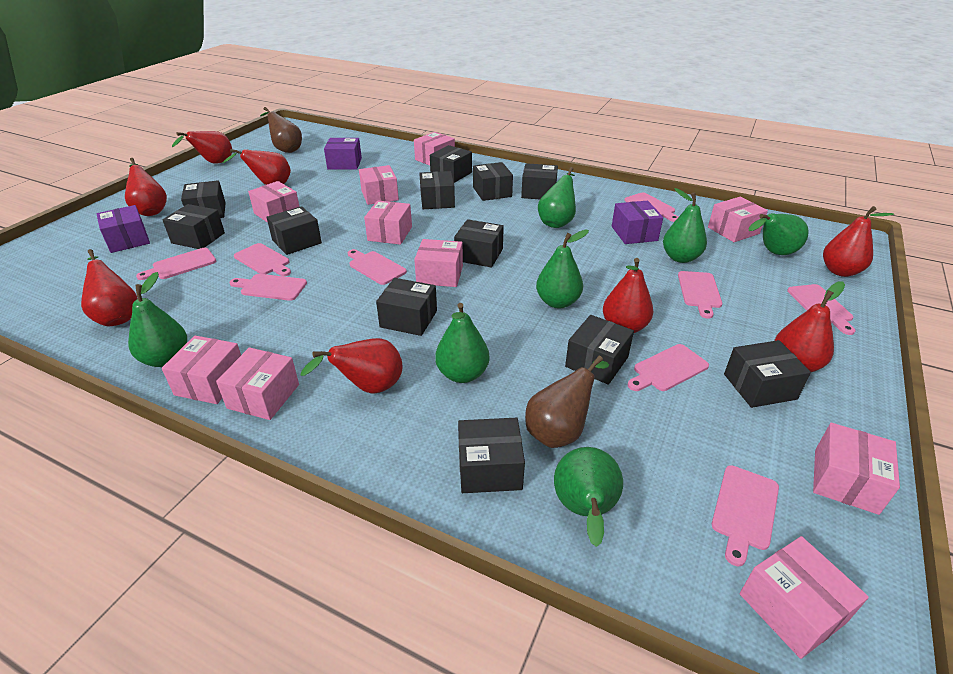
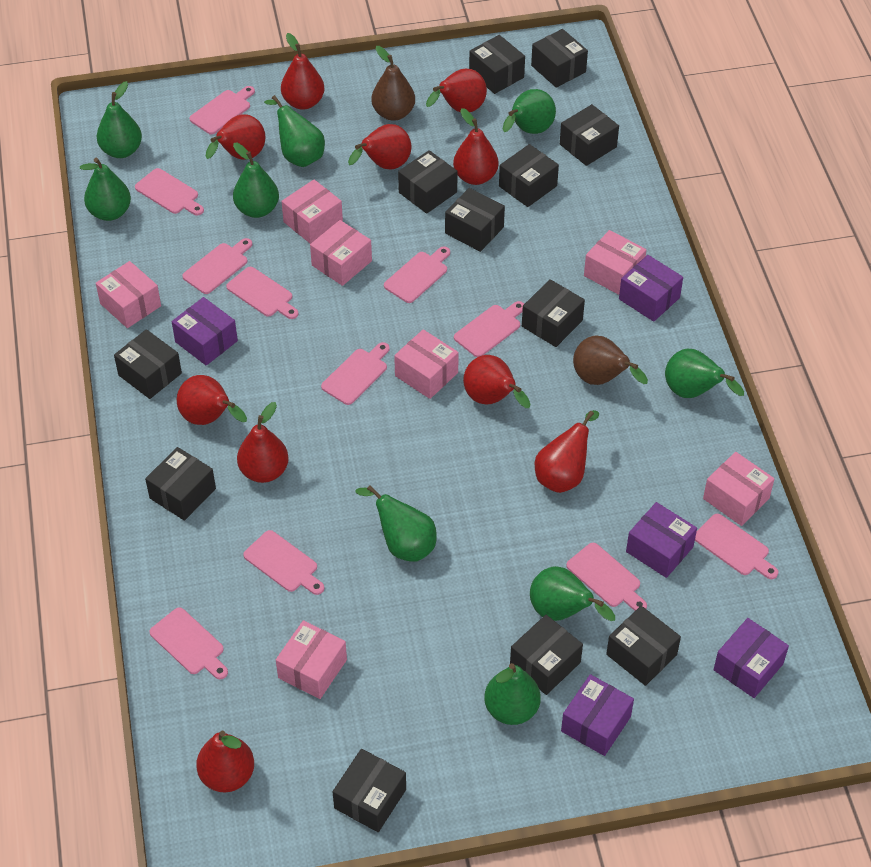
green pear: [128,272,187,367] [435,303,490,383] [536,230,589,309] [538,167,576,228] [554,447,623,547] [663,188,707,263] [748,213,808,255] = 7 -> [80,158,131,221] [97,81,142,158] [233,143,279,218] [264,95,325,167] [356,485,437,562] [484,663,541,725] [503,89,556,134] [530,566,615,621] [665,349,744,398] = 9
pink box: [162,336,241,404] [216,347,299,420] [248,181,300,223] [359,165,399,205] [364,200,412,245] [414,132,455,166] [414,239,463,287] [708,197,768,242] [740,536,869,659] [813,423,900,515] = 10 -> [96,261,161,328] [276,620,347,699] [282,180,343,244] [310,220,372,286] [394,329,459,399] [584,230,646,295] [703,452,775,526] = 7
pink cutting board: [136,248,216,280] [230,274,307,301] [234,243,291,276] [348,249,407,285] [624,192,678,222] [628,344,709,391] [678,271,722,319] [712,465,779,566] [787,284,855,335] = 9 -> [135,168,204,216] [150,607,228,679] [182,238,252,294] [189,86,255,135] [226,267,298,319] [243,530,324,595] [321,342,390,405] [384,246,450,303] [454,301,524,357] [566,543,647,611] [695,514,778,579] = 11
purple box: [97,205,150,253] [324,138,362,170] [612,201,663,244] = 3 -> [172,297,238,366] [561,674,634,756] [619,255,683,322] [626,502,697,578] [713,618,789,698] = 5
red pear: [81,249,138,326] [125,158,167,216] [172,131,232,164] [222,149,291,185] [301,338,402,394] [603,258,653,333] [774,281,845,372] [823,206,894,277] = 8 -> [177,375,247,425] [196,731,254,792] [206,114,265,160] [237,402,289,483] [281,33,325,110] [348,124,411,170] [426,69,487,112] [453,108,499,185] [463,355,531,408] [535,410,599,493] = 10

